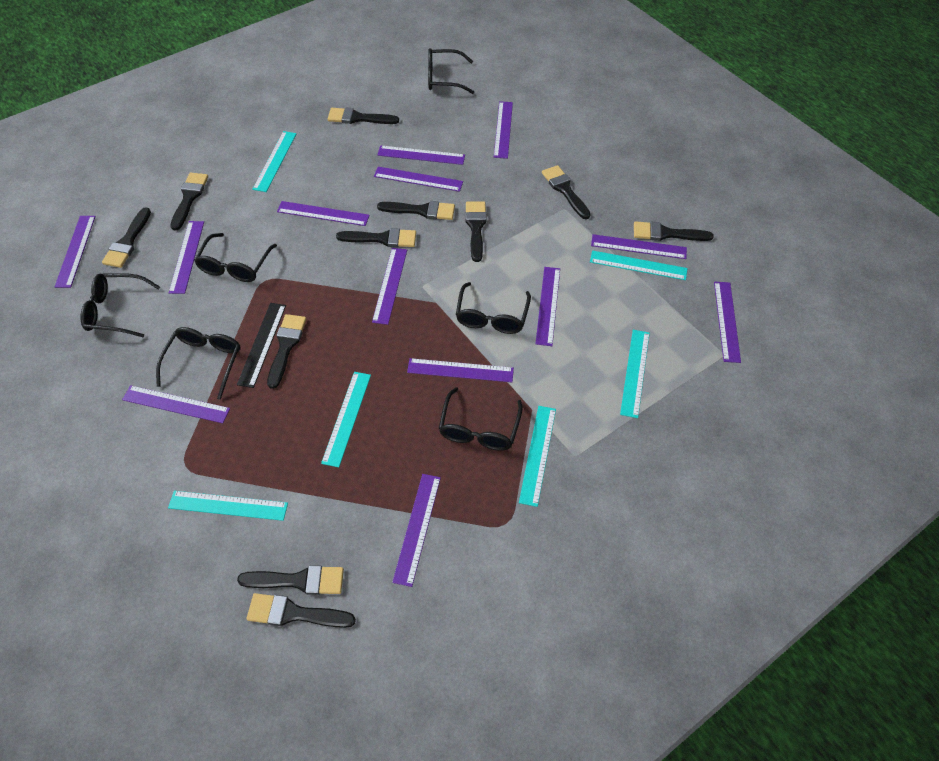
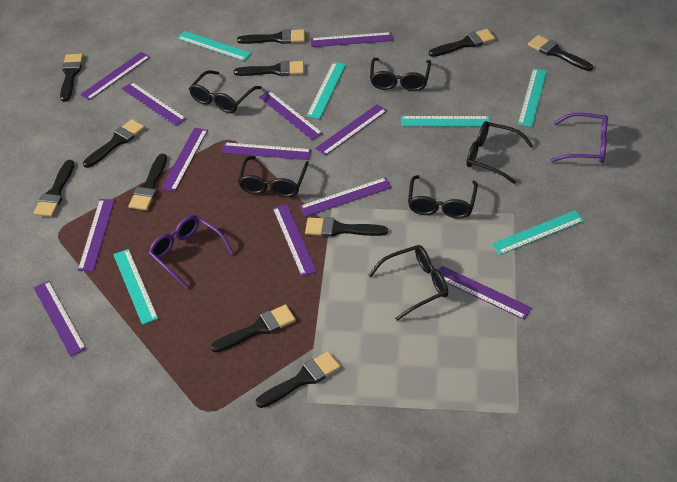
black ruler: [237,303,286,388] = 1 -> none = 0
purple glasses: none = 0 -> [149,215,234,289] [550,113,608,163] = 2
purple ruler: [55,216,96,288] [122,385,230,423] [169,221,204,294] [277,201,370,226] [372,248,407,325] [374,167,463,192] [377,145,465,165] [392,474,441,587] [407,358,514,382] [494,101,513,159] [535,267,560,346] [591,234,687,259] [714,282,741,363] = 13 -> [34,281,86,357] [78,199,115,271] [80,52,150,100] [122,82,187,126] [161,128,208,192] [221,142,312,160] [259,91,323,140] [273,204,317,277] [299,177,392,217] [311,32,393,47] [315,104,387,156] [439,266,532,320] = 12

